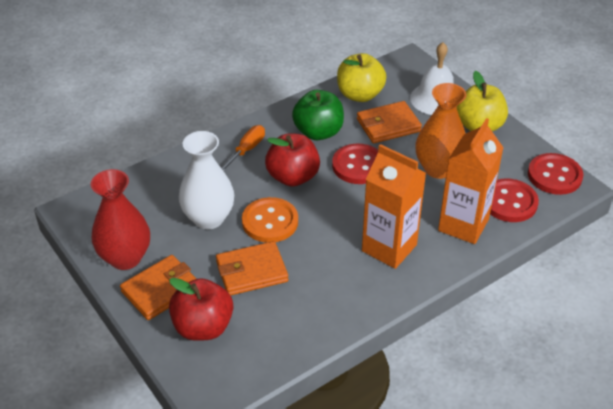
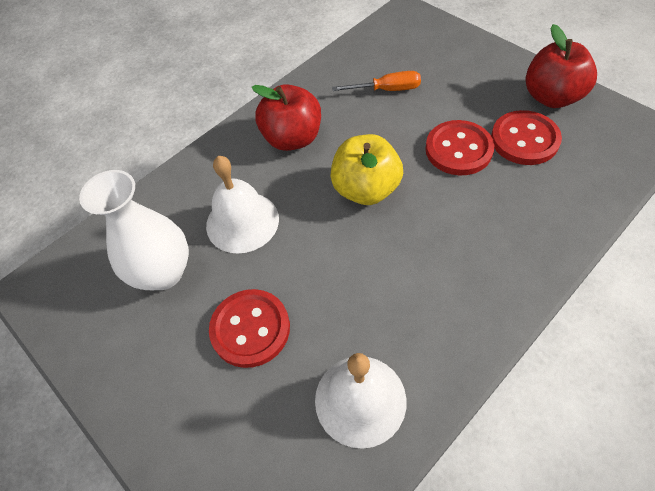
green apple: [292,90,344,140] = 1 -> none = 0
orange button: [242,197,298,243] = 1 -> none = 0
orange carton: [362,144,426,269] [438,118,504,244] = 2 -> none = 0
orange vase: [415,83,466,179] = 1 -> none = 0
orange wallet: [120,255,196,320] [216,241,288,296] [357,101,422,143] = 3 -> none = 0
red vase: [91,169,150,270] = 1 -> none = 0
white bell: [410,42,455,115] = 1 -> [206,156,279,254] [315,353,407,449] = 2
yellow apple: [337,53,386,102] [456,71,508,131] = 2 -> [331,134,403,205] = 1

